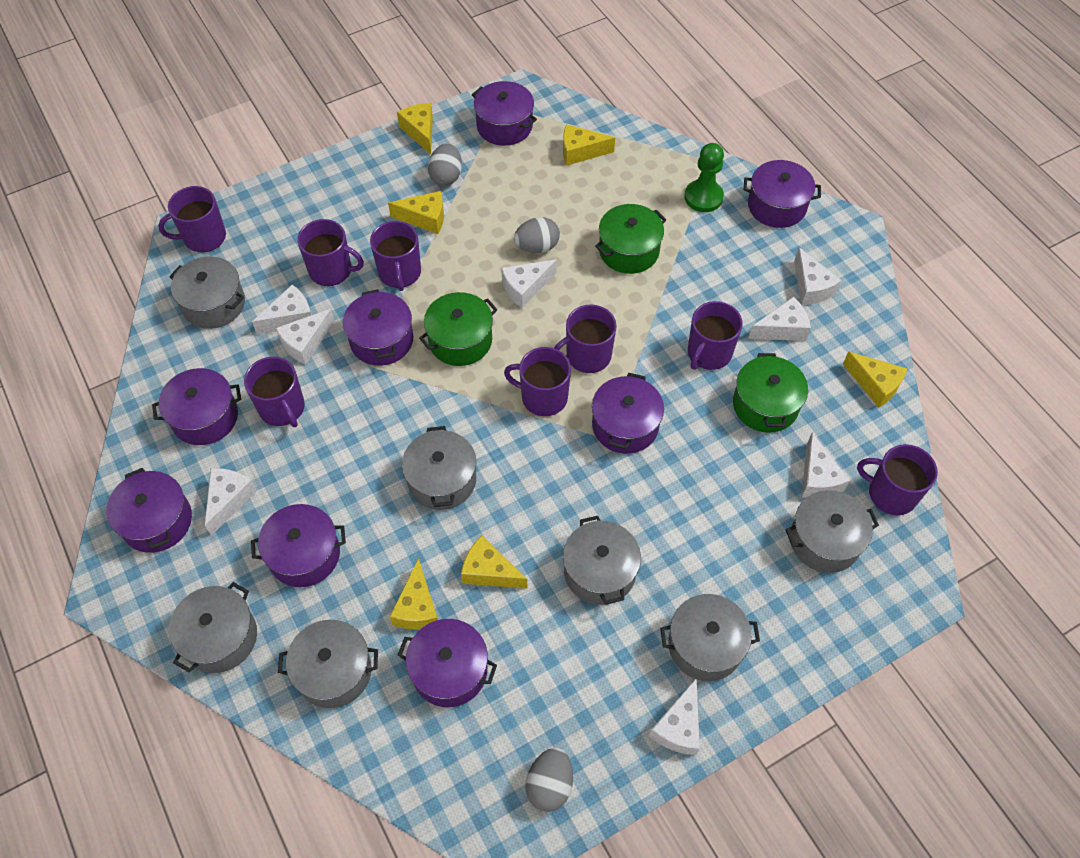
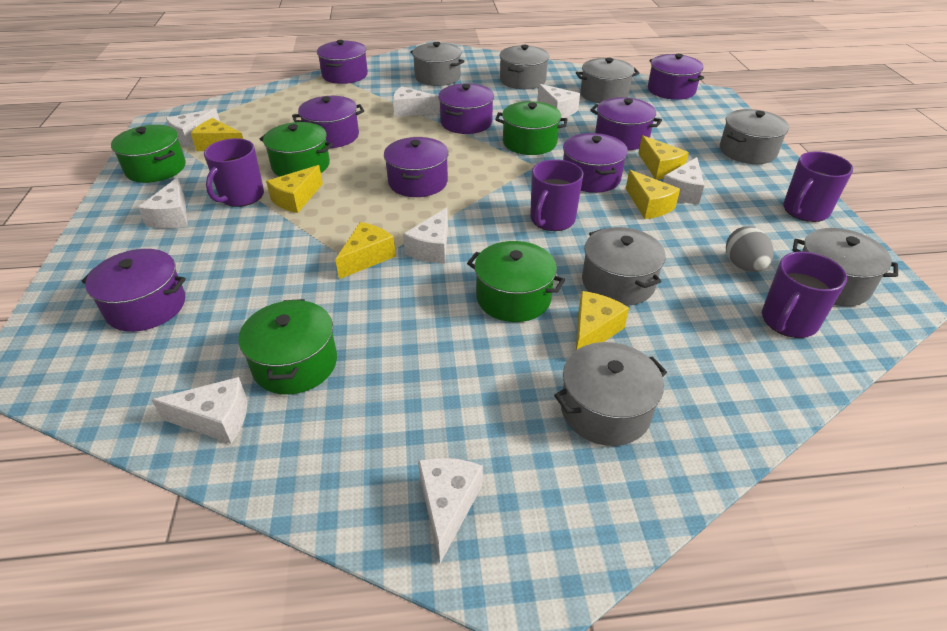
green pawn: [684,143,724,212] = 1 -> none = 0
green pot: [419,292,498,366] [595,204,666,274] [733,353,808,433] = 3 -> [111,125,186,183] [238,299,337,394] [260,122,333,177] [467,241,565,322] [495,101,568,155] = 5
grey egg: [428,143,462,186] [514,217,560,253] [525,747,573,812] = 3 -> [726,226,774,272] = 1
purple mug: [158,186,226,252] [244,357,305,427] [297,219,364,286] [370,221,421,291] [504,347,571,416] [554,305,617,373] [688,301,743,370] [857,444,938,515] = 8 -> [204,138,264,207] [530,159,583,231] [762,252,847,338] [783,151,853,222] = 4

